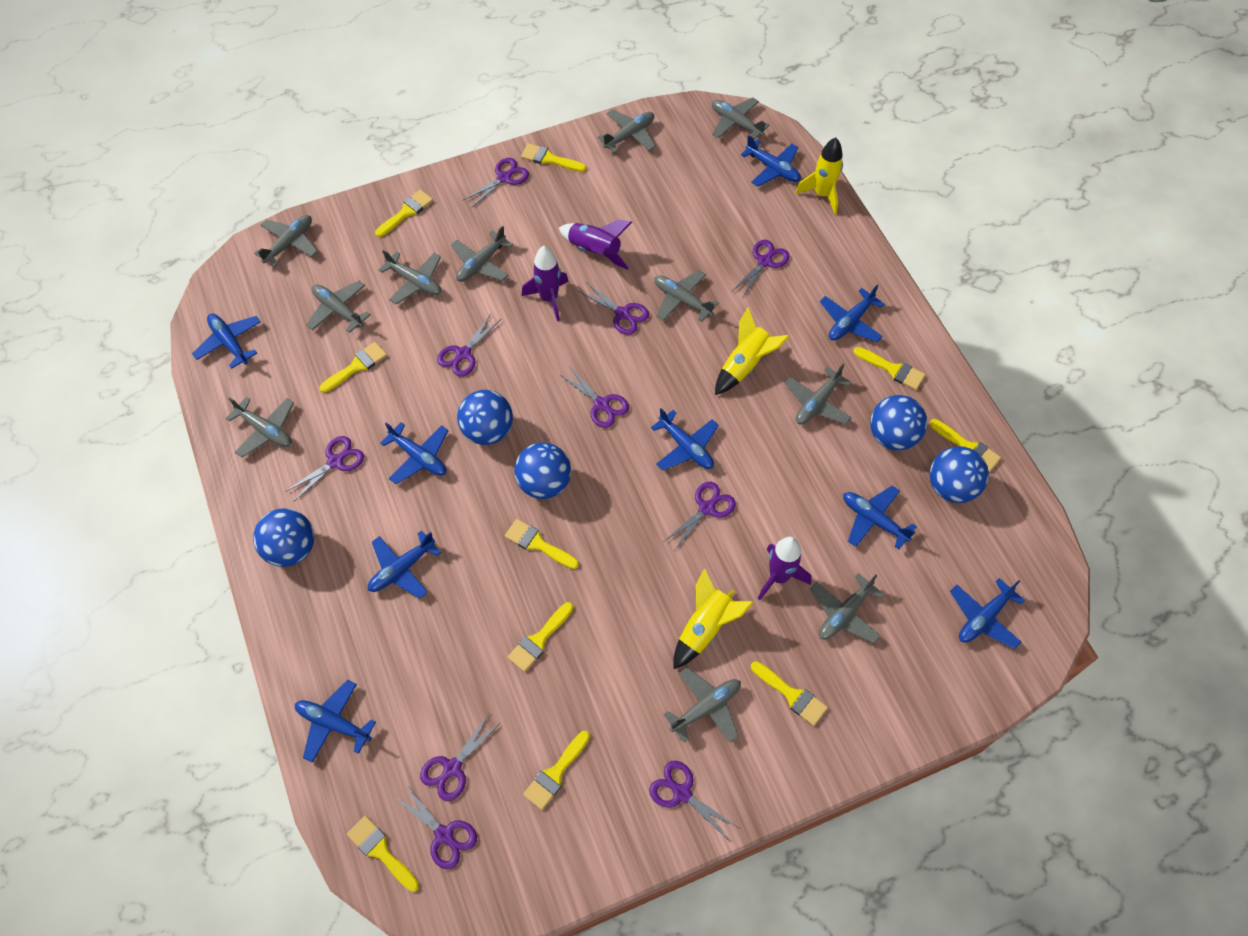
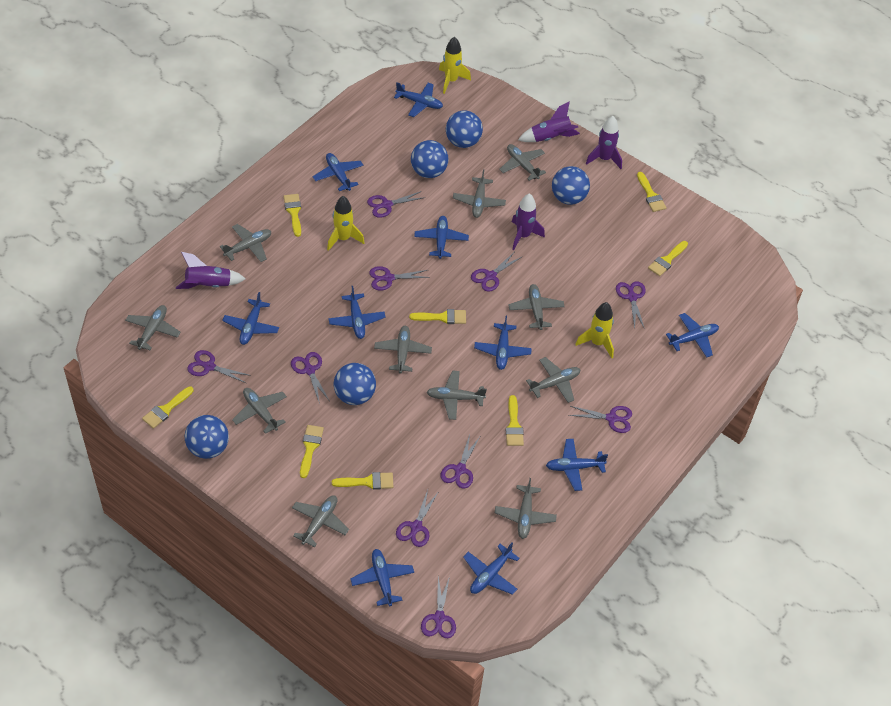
blue plane: [192,313,261,369] [295,680,376,763] [368,530,441,599] [380,422,448,484] [651,408,719,470] [741,135,801,187] [820,285,884,342] [843,486,917,549] [950,578,1025,649] = 9 -> [222,292,279,345] [313,153,363,191] [328,286,386,339] [350,549,414,606] [394,82,443,117] [414,216,469,259] [463,543,520,595] [474,316,532,370] [546,439,608,491] [666,313,719,358] = 10
purple rocket: [522,246,569,321] [559,220,632,270] [758,537,812,600] = 3 -> [176,252,245,289] [512,193,545,250] [518,101,580,142] [586,116,622,169] = 4
yellow brush: [319,342,387,393] [347,815,419,892] [375,190,433,237] [505,519,579,569] [508,602,573,672] [521,143,586,172] [523,731,590,810] [751,661,828,726] [853,347,925,390] [930,419,1001,472] = 10 -> [142,386,194,429] [284,194,301,237] [300,425,324,478] [332,472,393,490] [409,309,466,324] [506,395,524,446] [637,172,666,212] [648,241,688,276] = 8

